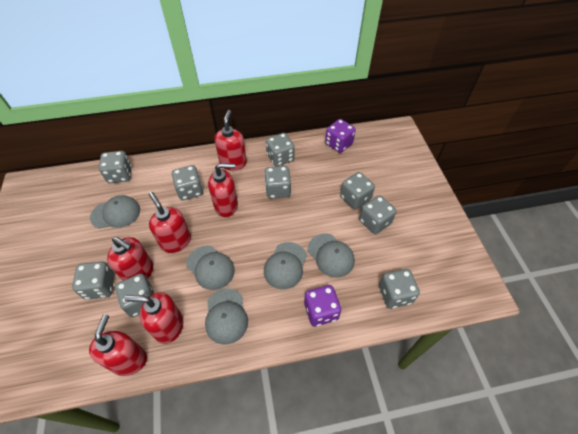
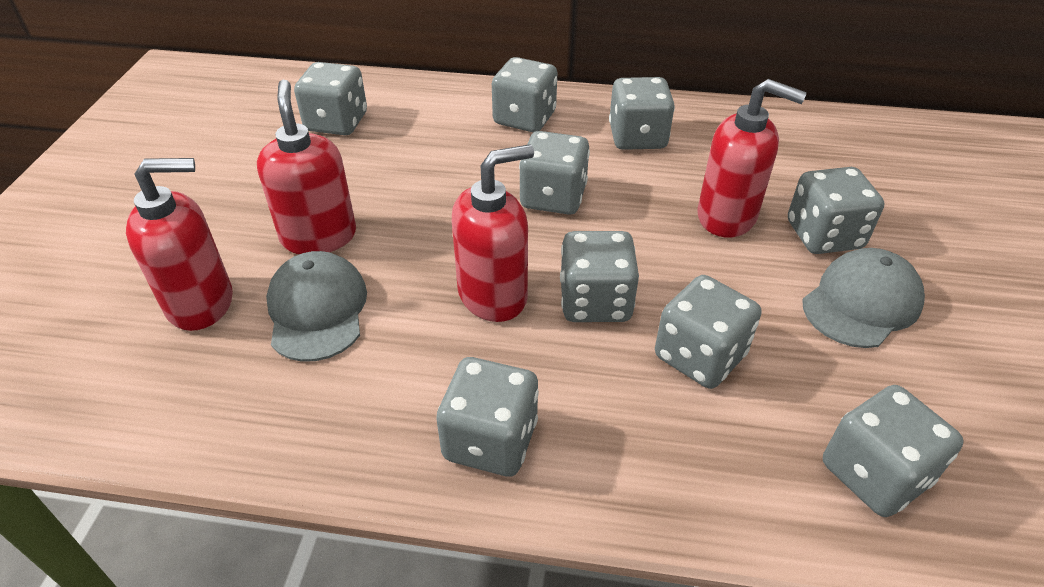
grey cap: [90,195,140,229] [186,245,235,290] [205,289,248,345] [264,242,307,289] [308,234,355,278] = 5 -> [266,251,367,362] [802,248,925,348] = 2
purple dice: [304,285,341,327] [325,119,356,153] = 2 -> none = 0
red soap dispenser: [89,314,147,376] [107,237,153,281] [124,292,183,344] [149,192,191,253] [208,163,238,217] [214,110,247,171] = 6 -> [126,158,233,331] [257,80,356,254] [452,144,534,322] [697,79,807,238] = 4

